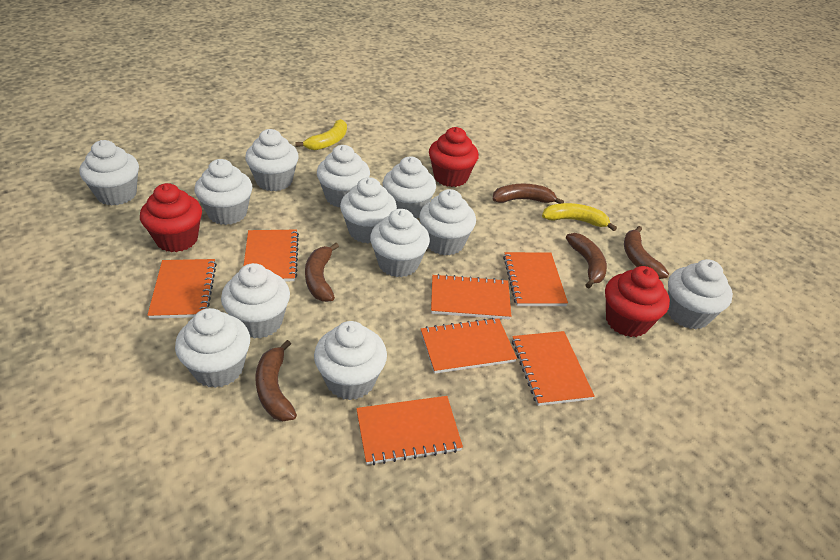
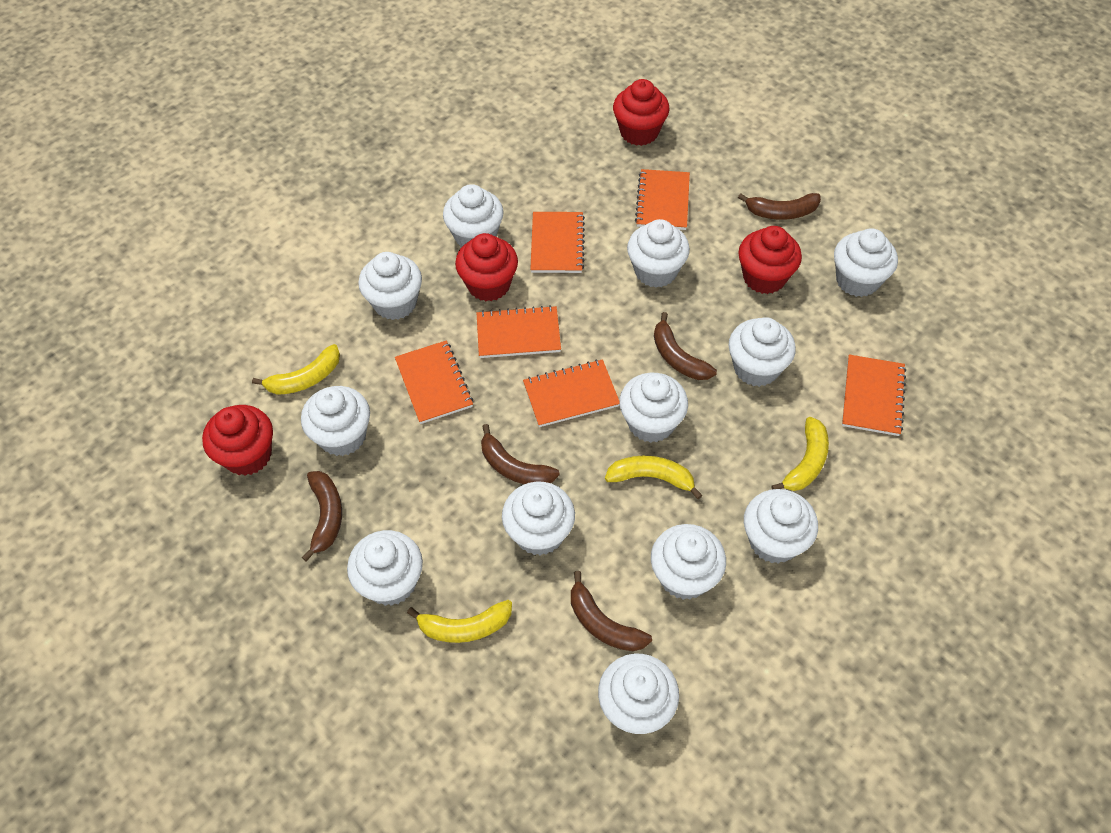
orange notebook: [147,259,217,319] [244,230,299,282] [356,396,463,465] [421,318,517,374] [431,274,511,320] [503,252,568,306] [512,331,595,406] = 7 -> [395,340,473,424] [477,305,561,358] [523,359,619,427] [530,212,585,273] [635,169,690,230] [842,354,906,436] = 6
red cupcake: [140,183,202,252] [429,127,479,187] [605,266,670,337] = 3 -> [202,405,273,476] [455,233,518,301] [613,79,669,146] [738,226,802,294] = 4
yellow banana: [295,119,347,150] [542,203,617,231] = 2 -> [252,344,340,395] [407,600,512,643] [605,456,702,499] [771,417,829,491] = 4

